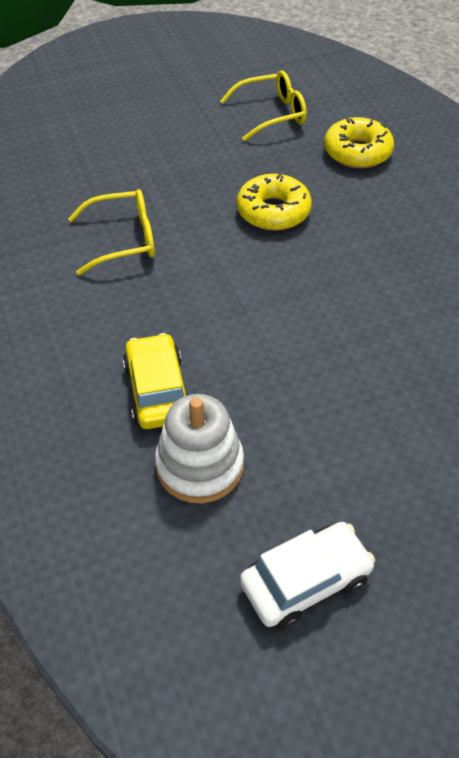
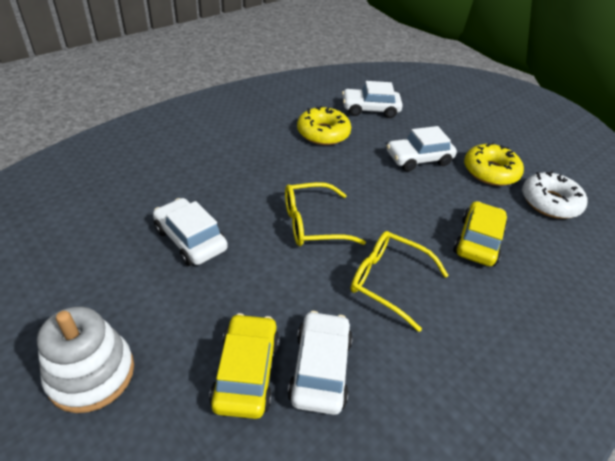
white car: [240,522,375,630] = 1 -> [153,198,228,266] [287,311,353,415] [342,81,403,118] [386,126,457,171] = 4
white donut: none = 0 -> [522,171,587,219] = 1
yellow car: [123,333,188,429] = 1 -> [209,313,279,419] [453,201,507,266] = 2

